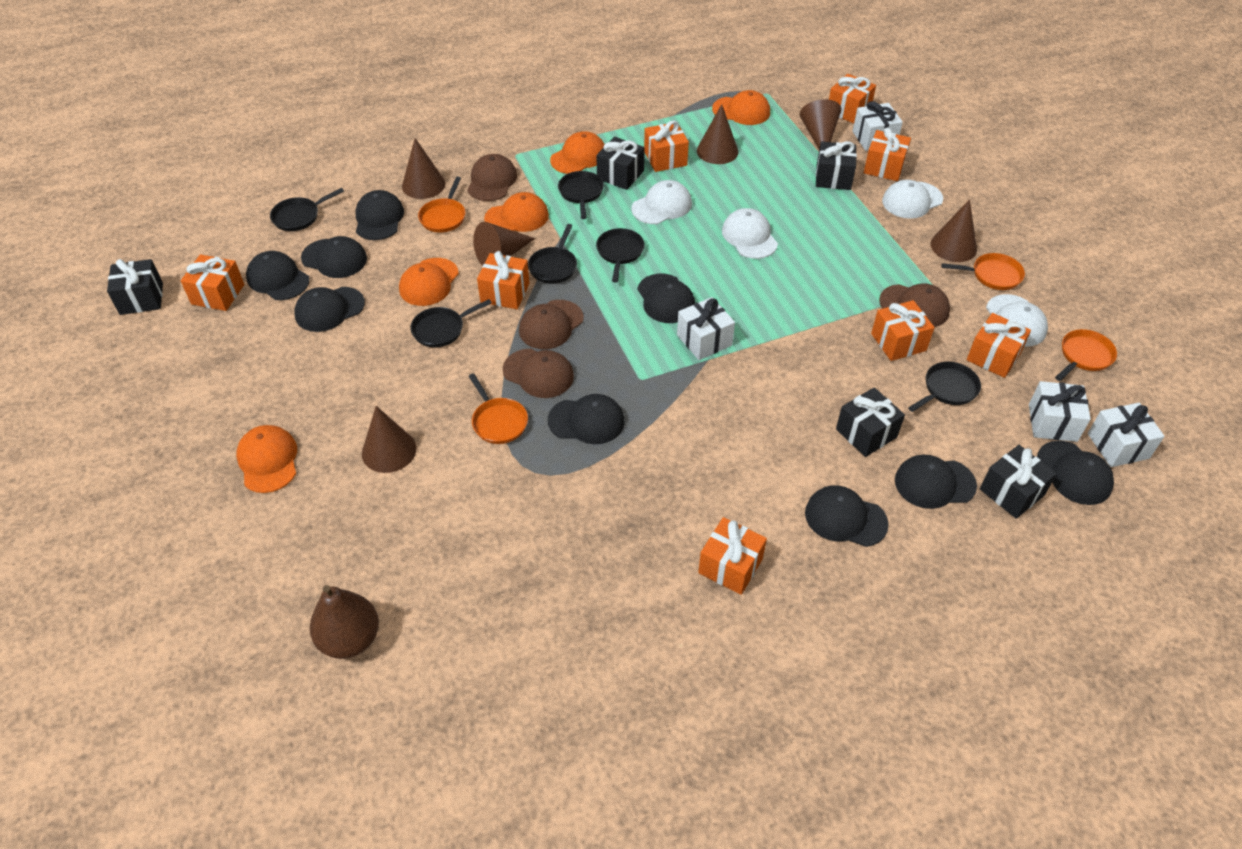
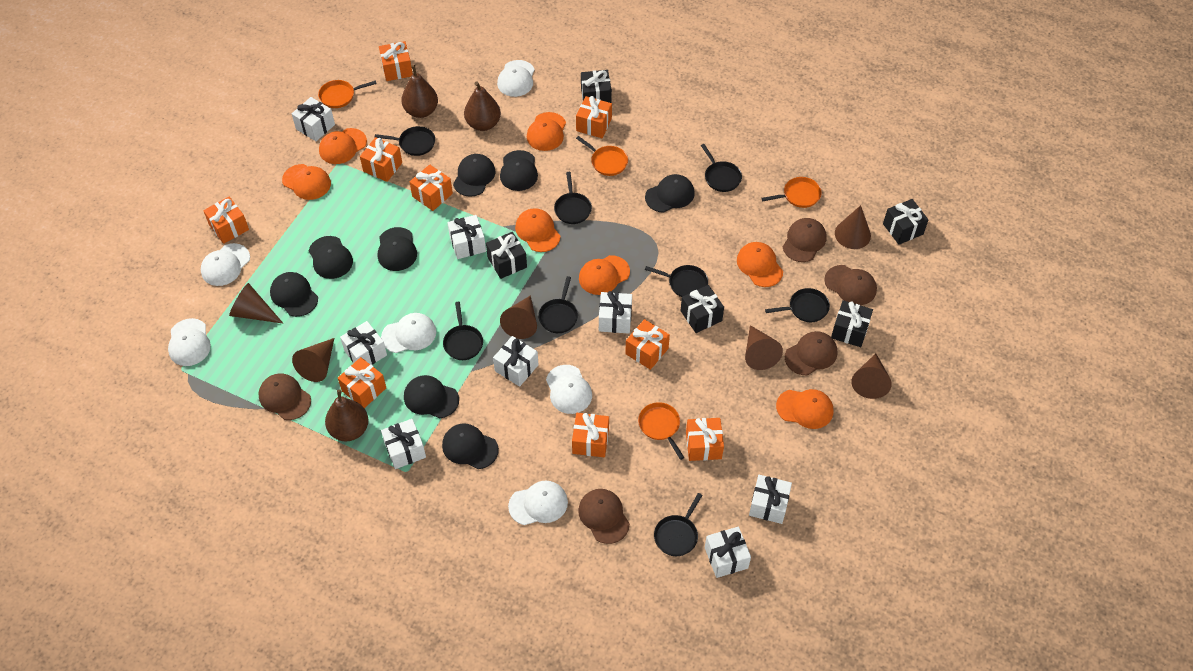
black cap: [246,251,310,300] [294,287,365,332] [301,236,367,278] [356,190,404,240] [548,394,625,444] [637,274,695,323] [805,485,889,547] [895,454,977,509] [1037,441,1114,505] = 9 -> [270,272,318,317] [309,236,353,279] [378,227,417,271] [404,375,459,418] [442,424,499,469] [453,154,495,197] [500,150,538,191] [645,174,695,213] = 8
black pan: [270,188,344,231] [410,299,492,347] [528,224,577,284] [558,171,604,219] [596,228,645,282] [908,362,981,412] = 6 -> [375,126,435,156] [443,302,483,360] [538,276,578,333] [554,172,592,224] [645,265,708,297] [654,493,703,556] [701,144,742,192] [765,288,830,322] = 8
brown cap: [467,154,517,201] [503,349,574,398] [519,300,584,349] [879,283,950,327] = 4 -> [258,373,311,420] [578,489,630,544] [783,218,826,262] [785,331,837,375] [825,265,877,305] = 5
brown pear: [310,585,379,659] = 1 -> [325,389,369,442] [401,65,438,118] [464,81,501,131] = 3
orange cap: [236,425,297,493] [399,258,459,306] [484,192,549,232] [550,131,605,174] [712,90,770,125] = 5 -> [282,164,331,200] [319,128,367,164] [515,208,560,252] [527,112,566,151] [579,255,630,295] [737,242,783,287] [776,389,833,429] = 7
orange gift: [181,255,244,311] [477,251,530,309] [644,120,689,172] [698,517,767,595] [829,74,876,123] [864,128,911,181] [871,300,935,361] [967,313,1031,378] = 8 -> [203,197,249,244] [338,357,386,408] [360,137,402,182] [379,41,413,81] [410,164,453,211] [572,413,609,457] [576,96,612,138] [625,319,670,370] [686,418,724,461] = 9
white cap: [631,180,692,224] [722,208,778,259] [882,180,943,219] [986,294,1048,347] = 4 -> [168,318,211,366] [201,243,250,286] [381,313,436,353] [497,60,535,97] [508,481,568,525] [546,365,592,414] = 6
white gift: [677,297,735,360] [853,101,903,151] [1029,381,1091,442] [1088,403,1165,467] = 4 -> [292,97,335,141] [340,321,387,365] [381,419,426,469] [447,215,486,259] [493,336,538,387] [599,291,632,334] [705,527,751,578] [749,475,792,524] = 8

